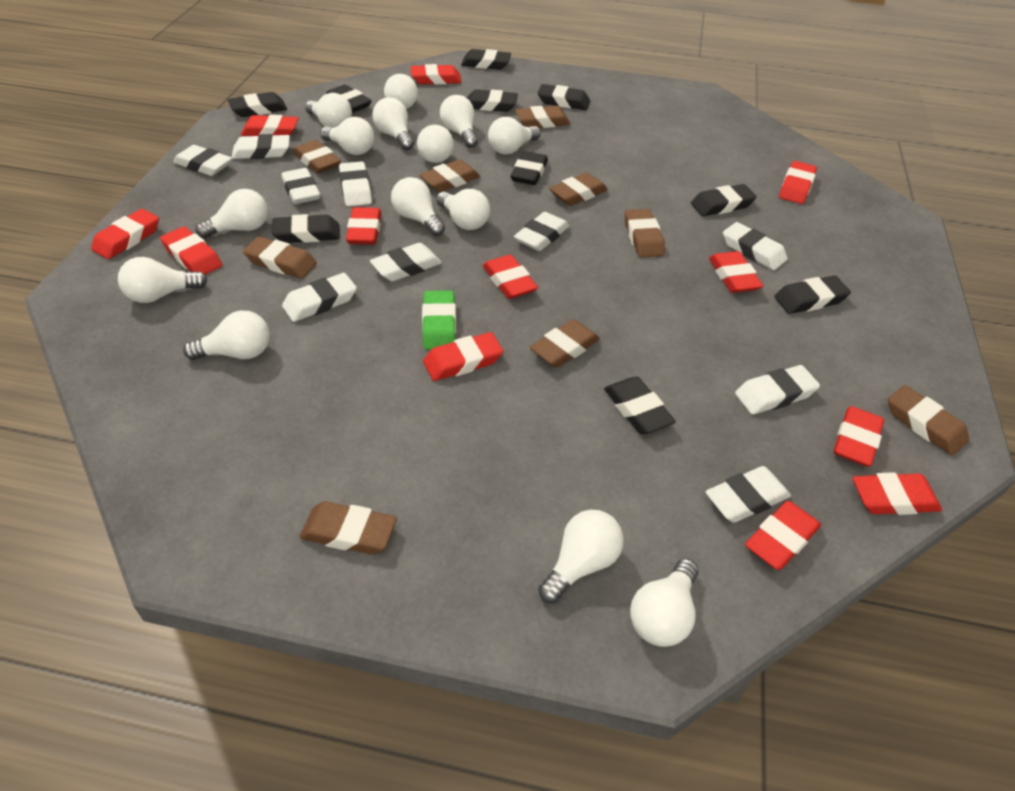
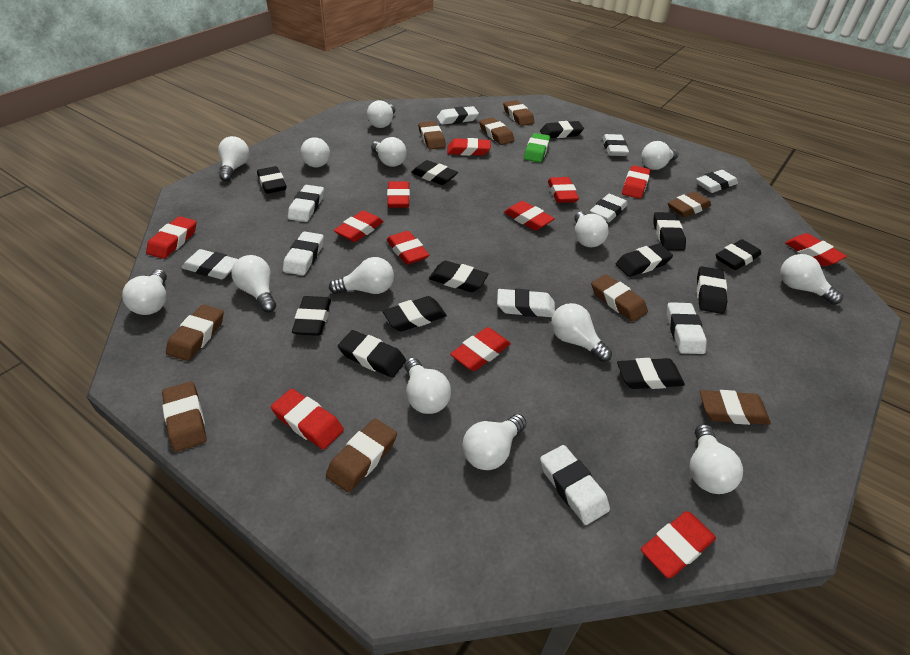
black eraser: [228,92,287,117] [271,214,340,243] [326,84,372,113] [461,49,511,70] [467,89,518,112] [510,151,548,185] [538,84,590,110] [604,377,676,434] [691,184,757,216] [774,275,851,314] = 10 -> [257,166,286,194] [292,296,331,336] [338,330,406,378] [383,296,447,331] [411,160,458,185] [429,261,489,292] [540,121,584,138] [616,243,673,277] [617,358,685,389] [653,212,686,251] [697,266,727,314] [716,239,761,270] = 12

